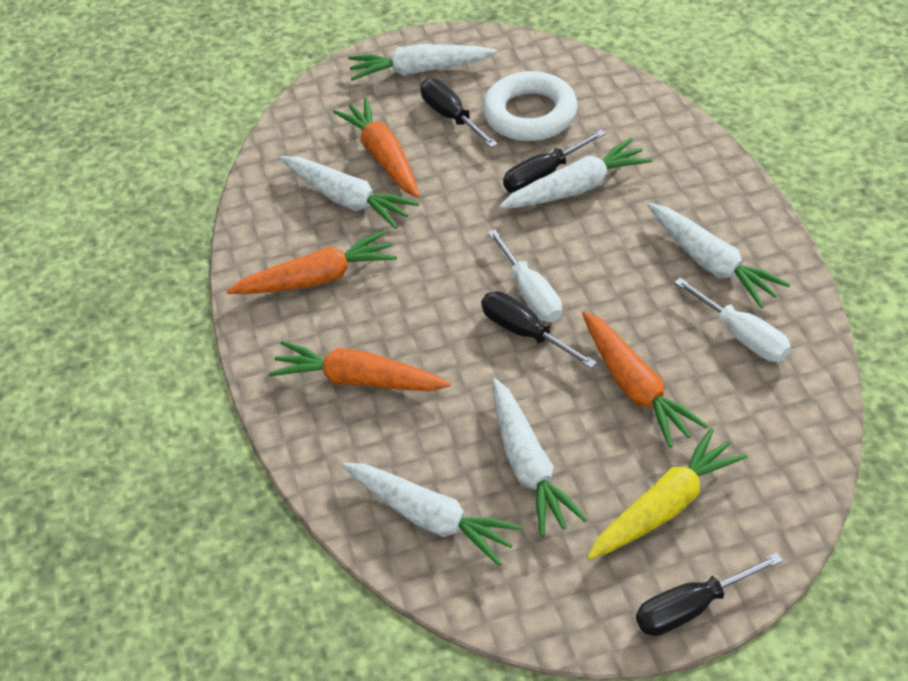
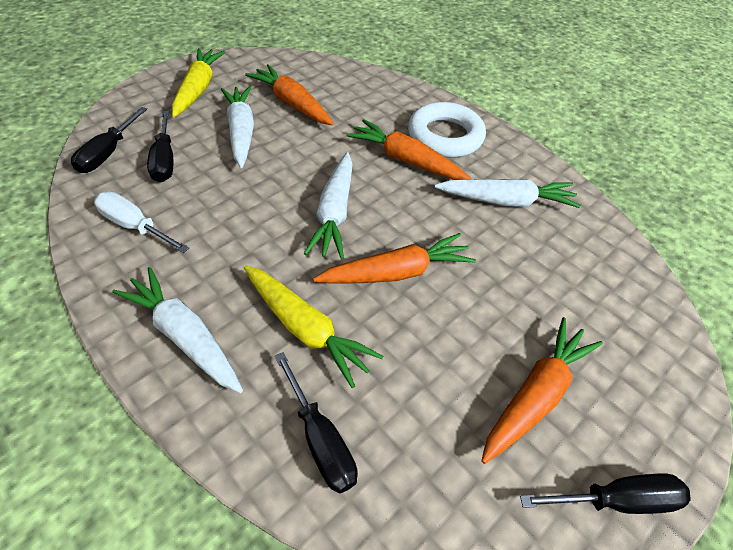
white carrot: [280,156,419,229] [342,463,523,566] [348,44,497,81] [492,378,587,537] [499,138,652,209] [648,203,790,308] = 6 -> [112,267,243,393] [221,86,254,168] [304,152,352,259] [434,179,581,208] = 4
white screwdriver: [488,229,562,322] [674,278,791,362] = 2 -> [94,192,189,253] = 1
yellow carrot: [587,428,747,560] = 1 -> [172,48,225,117] [244,266,384,388] = 2

